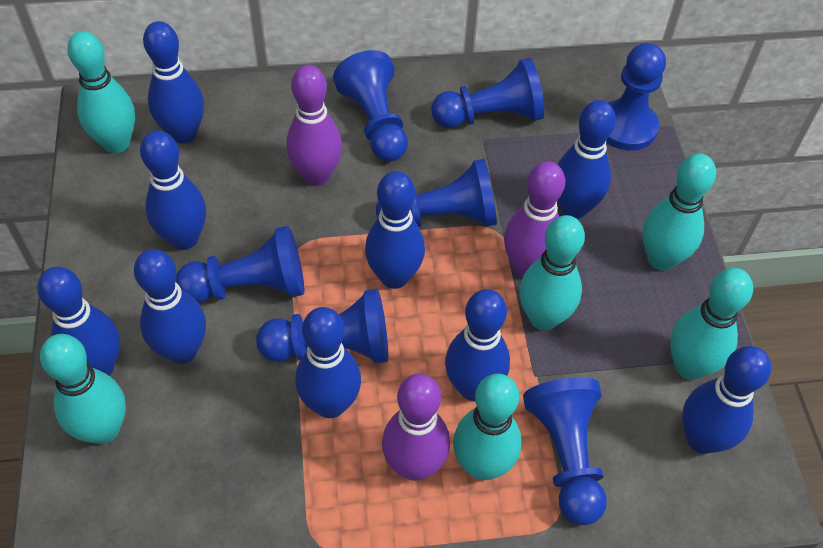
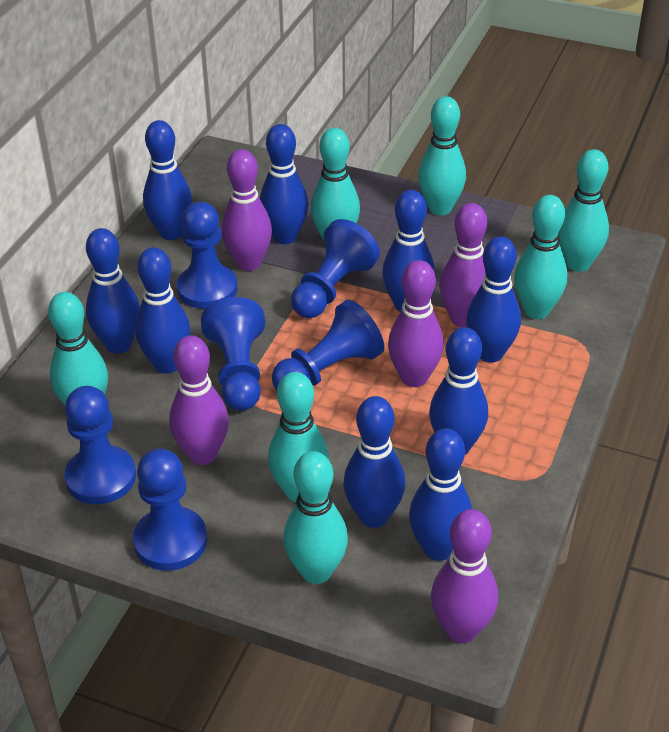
blue pawn: [175,226,304,303] [256,289,388,364] [333,50,408,161] [376,159,497,227] [431,58,544,128] [523,377,607,525] [606,43,666,151] = 7 -> [64,386,136,504] [133,448,207,571] [177,202,238,309] [201,297,265,411] [272,300,384,390] [291,219,380,318] = 6
purple bowling pin: [286,65,342,186] [382,374,450,481] [504,161,565,277] = 3 -> [169,335,229,465] [222,149,272,271] [388,260,444,387] [431,509,498,643] [439,203,488,327] = 5
turquoise bowling pin: [40,334,126,444] [67,31,135,153] [453,374,522,480] [520,215,585,330] [643,154,716,271] [670,268,753,380] = 6 -> [48,292,108,405] [268,372,329,502] [283,451,348,584] [311,128,360,241] [418,96,466,215] [514,195,567,319] [559,149,609,272] = 7

